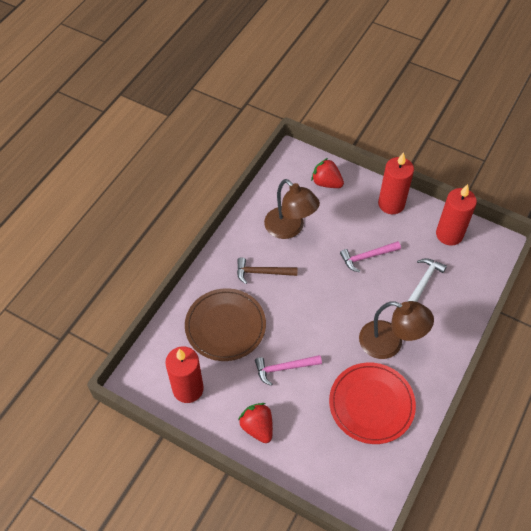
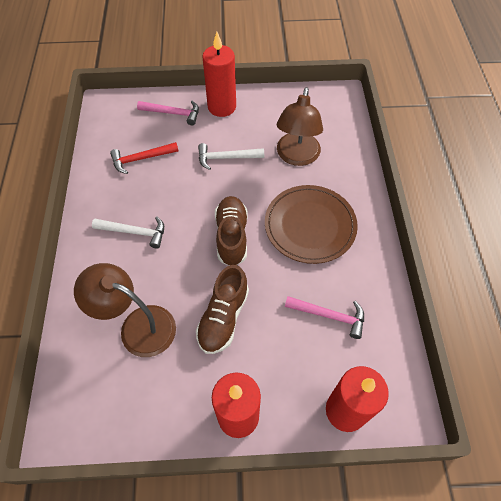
brown hammer: [237,257,298,284] = 1 -> none = 0
brown shoe: none = 0 -> [196,265,249,354] [215,196,248,266] = 2
red hammer: none = 0 -> [110,142,178,174] = 1
red plate: [329,363,416,444] = 1 -> none = 0
red strawberry: [238,403,273,443] [311,158,344,188] = 2 -> none = 0
white hammer: [408,258,447,302] = 1 -> [92,216,164,249] [198,143,264,170] = 2

